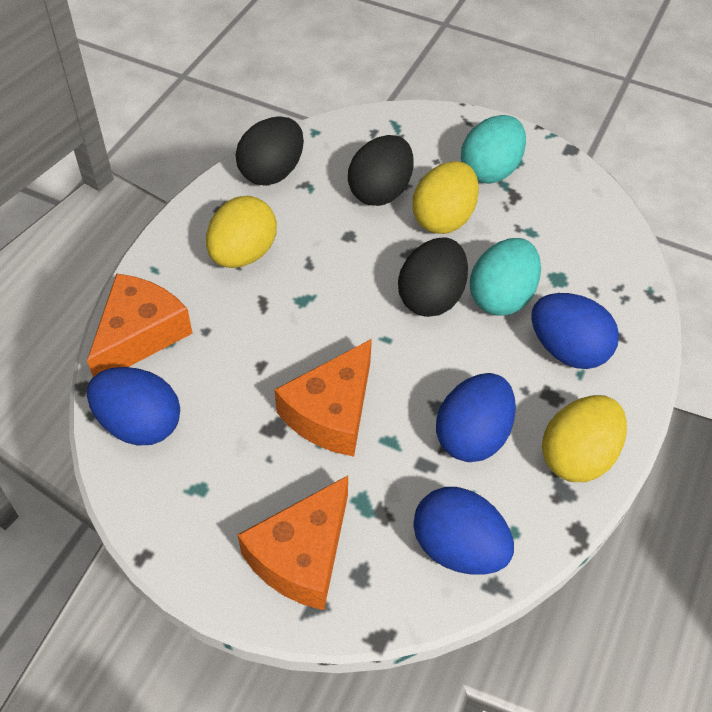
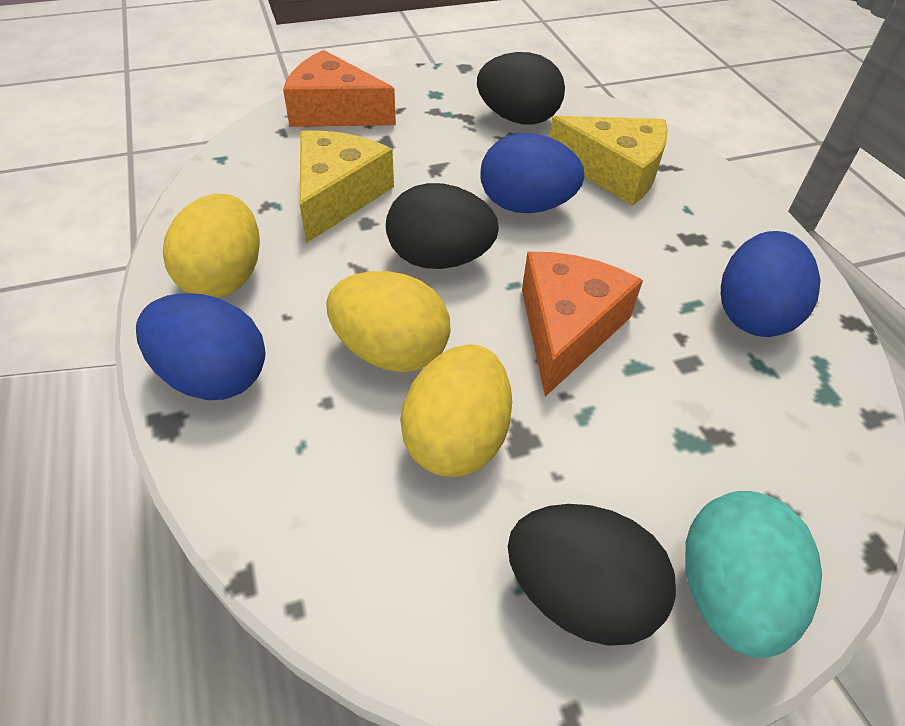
blue egg: [87,367,180,445] [413,487,514,575] [436,373,516,462] [531,293,619,369] = 4 -> [136,293,266,400] [480,133,585,213] [721,231,821,337] = 3
orange cheese: [87,273,193,377] [237,476,348,610] [274,339,372,457] = 3 -> [283,50,396,127] [522,252,643,397] = 2
turquoise egg: [461,115,526,184] [470,238,541,316] = 2 -> [685,491,822,658] = 1
yellow cheese: none = 0 -> [300,131,394,243] [549,116,668,206] = 2

